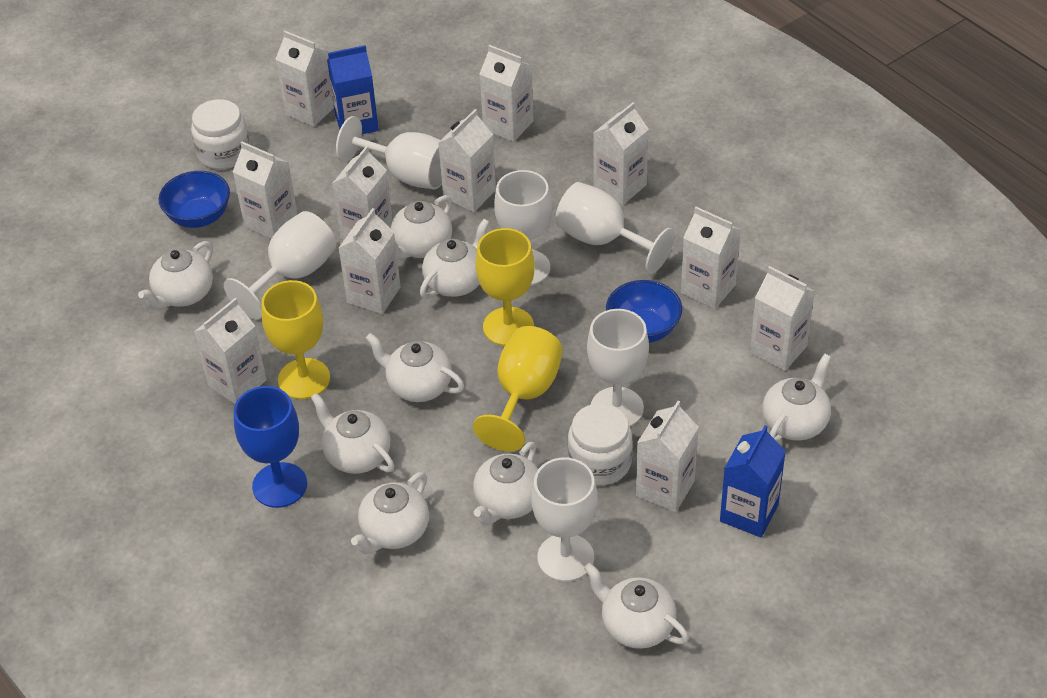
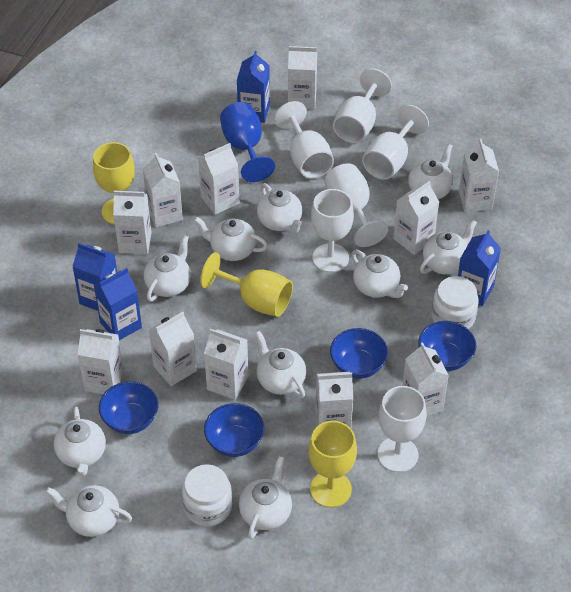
blue bowl: [158,171,230,228] [606,280,682,343] = 2 -> [99,381,158,434] [204,403,264,457] [330,328,388,379] [418,321,476,371] = 4
blue carton: [327,45,379,134] [720,425,786,537] = 2 -> [72,243,117,311] [94,268,142,340] [237,51,270,123] [458,230,501,306] = 4
white teapot: [138,241,213,310] [311,393,394,474] [351,472,429,554] [365,333,464,402] [391,195,452,260] [420,219,490,299] [473,442,538,525] [584,563,689,649] [762,353,831,442] = 9 -> [45,485,132,537] [54,407,106,476] [144,235,191,302] [194,217,268,261] [239,456,292,539] [255,330,306,398] [257,183,302,234] [351,249,408,298] [408,144,453,199] [420,220,477,275] = 10

